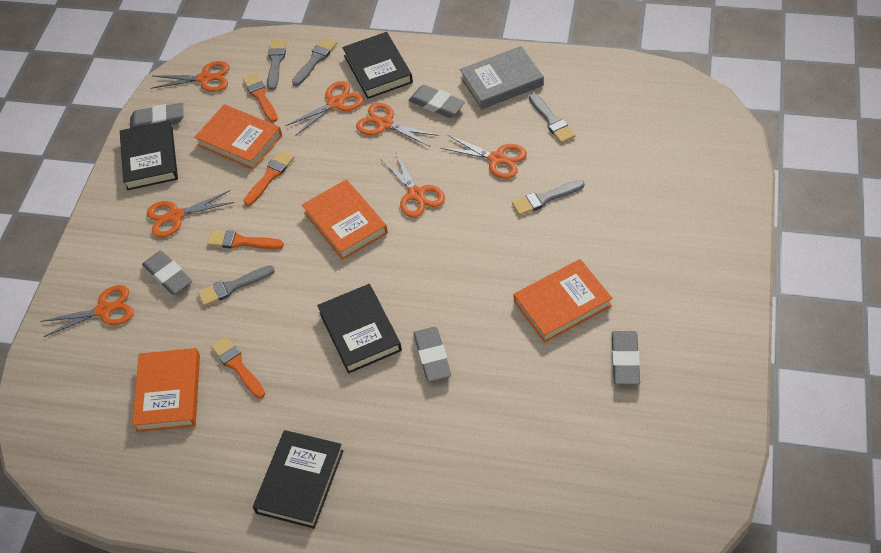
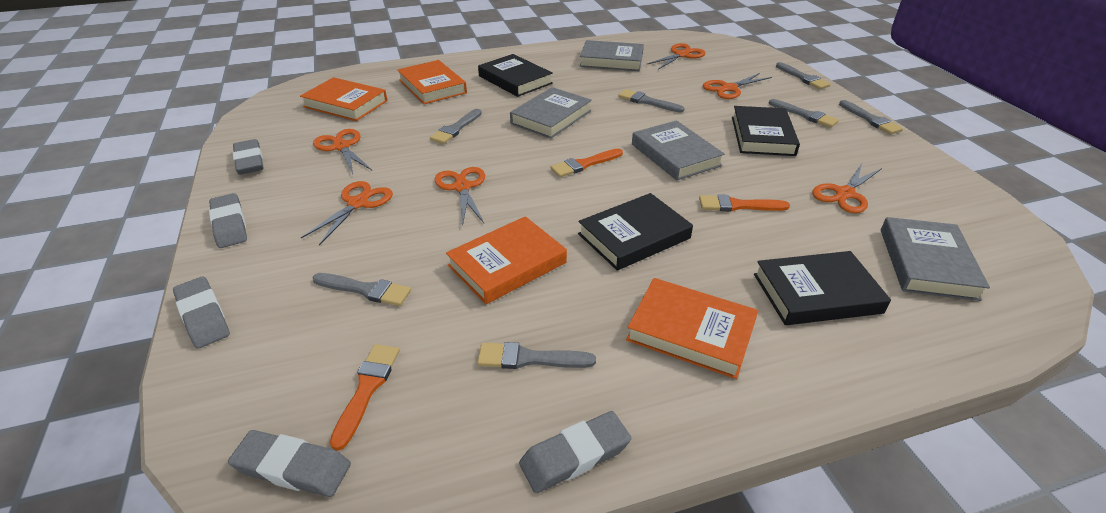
grey book: [460,46,544,109] = 1 -> [510,87,592,138] [580,40,644,71] [632,120,725,180] [881,217,990,301] = 4
grey brush: [198,265,275,306] [267,39,287,90] [292,37,337,86] [512,180,585,216] [529,93,576,143] = 5 -> [312,273,411,306] [430,109,482,144] [477,342,596,369] [618,89,685,113] [769,99,839,128] [776,62,830,89] [839,100,903,134] = 7
orange brush: [207,230,284,249] [211,336,265,399] [243,73,278,122] [244,150,294,206] = 4 -> [330,344,400,451] [550,148,623,177] [699,194,790,211] = 3
orange scissors: [41,285,134,337] [147,190,234,237] [151,61,229,92] [285,81,364,136] [356,103,439,146] [381,152,445,218] [441,135,527,179] = 7 -> [301,181,393,245] [313,129,372,174] [435,167,485,226] [647,43,706,70] [703,73,772,99] [812,163,882,213] = 6

